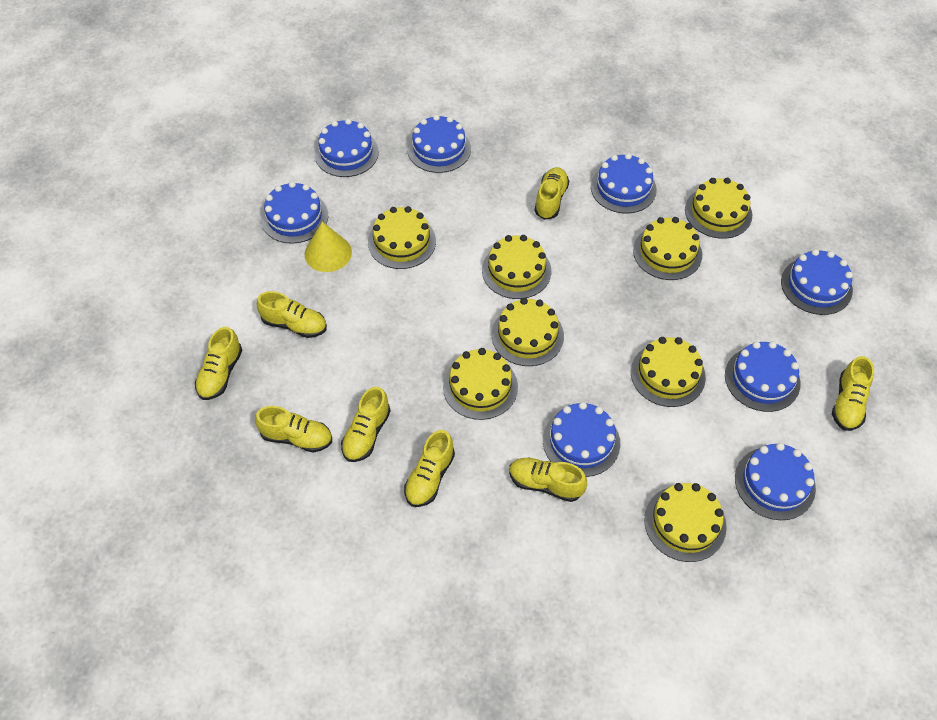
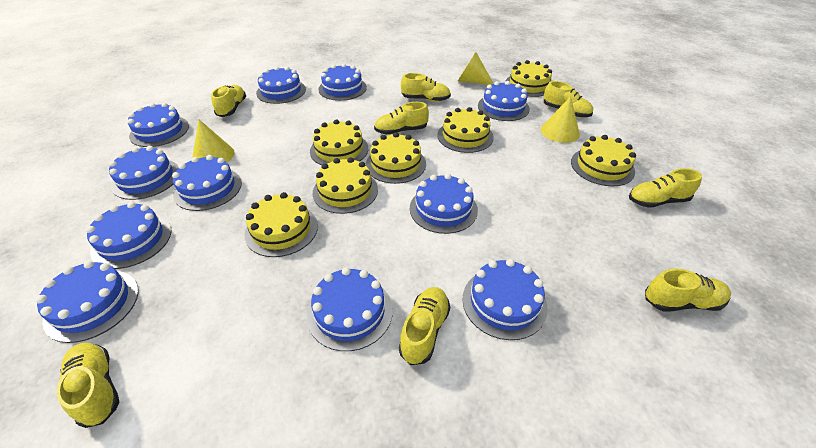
blue cake: [261,181,328,244] [315,119,379,177] [407,115,471,173] [543,402,620,477] [591,153,657,213] [725,341,801,412] [735,443,816,520] [781,249,853,315] = 8 -> [35,261,139,343] [86,202,171,269] [109,146,179,200] [127,103,189,147] [172,155,242,211] [256,66,306,104] [307,267,393,351] [318,63,367,101] [410,174,478,234] [462,259,548,340] [478,81,530,121] = 11
yellow cake: [368,206,436,269] [443,348,518,420] [482,235,551,299] [491,298,564,366] [631,337,706,407] [633,217,702,280] [644,483,727,562] [685,178,752,239] = 8 -> [244,192,318,257] [310,119,368,165] [312,157,378,214] [366,132,426,184] [437,107,494,153] [505,60,552,97] [571,135,636,186] = 7
yellow cone: [305,222,352,272] = 1 -> [192,120,235,162] [458,52,494,85] [541,96,580,143] = 3

